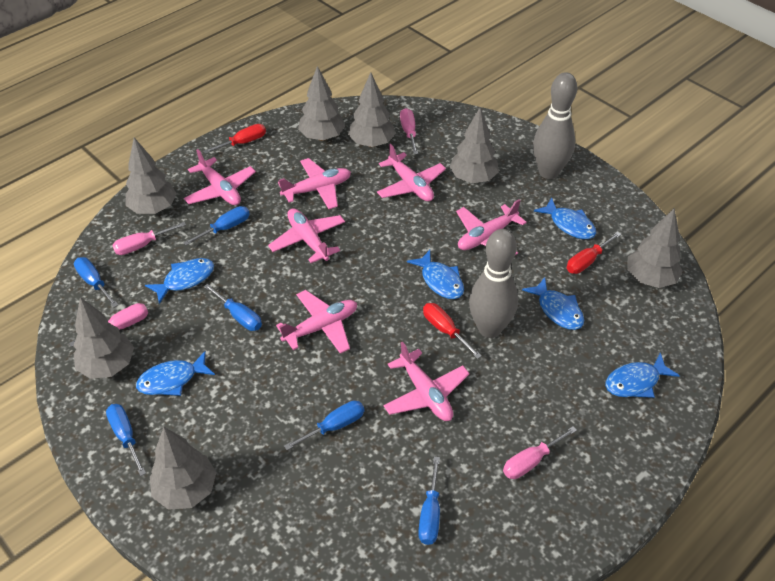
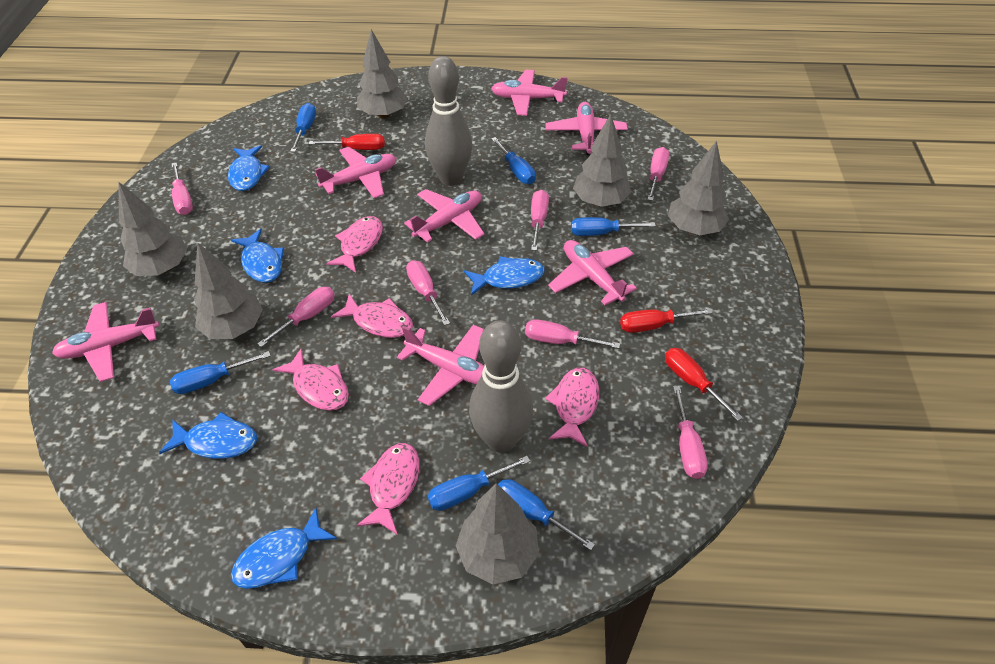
blue fish: [136,351,215,396] [145,258,214,304] [407,250,464,299] [522,277,584,330] [534,197,596,239] [605,353,680,398] = 6 -> [159,412,257,459] [228,145,270,191] [231,229,284,283] [231,508,337,589] [464,256,545,296] = 5
grey tree: [74,297,134,379] [125,138,177,214] [150,427,216,510] [298,66,345,141] [348,72,396,147] [449,107,499,183] [627,209,683,288] = 7 -> [119,182,187,276] [194,243,263,339] [357,29,408,119] [456,483,539,584] [573,114,631,207] [668,141,729,235] = 6
pink fish: none = 0 -> [273,348,349,411] [326,216,383,273] [331,294,413,338] [356,443,420,535] [545,368,600,447] = 5
pink screwdriver: [69,303,148,347] [112,222,186,255] [400,108,418,154] [503,426,577,479] = 4 -> [171,162,193,215] [257,287,335,347] [406,260,450,326] [525,319,620,349] [531,190,549,251] [648,147,669,201] [673,386,708,479] = 7

